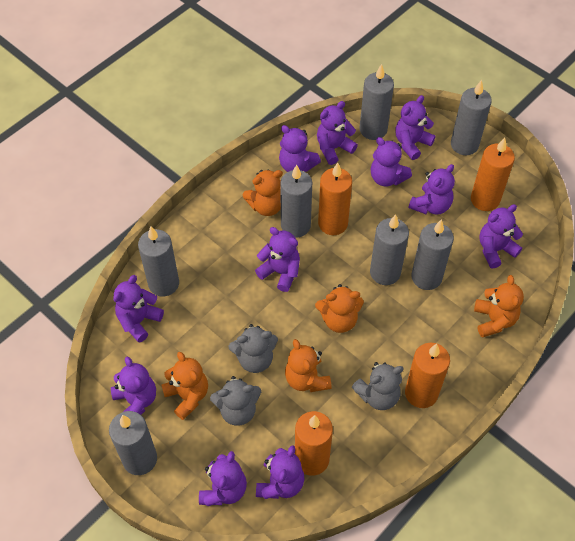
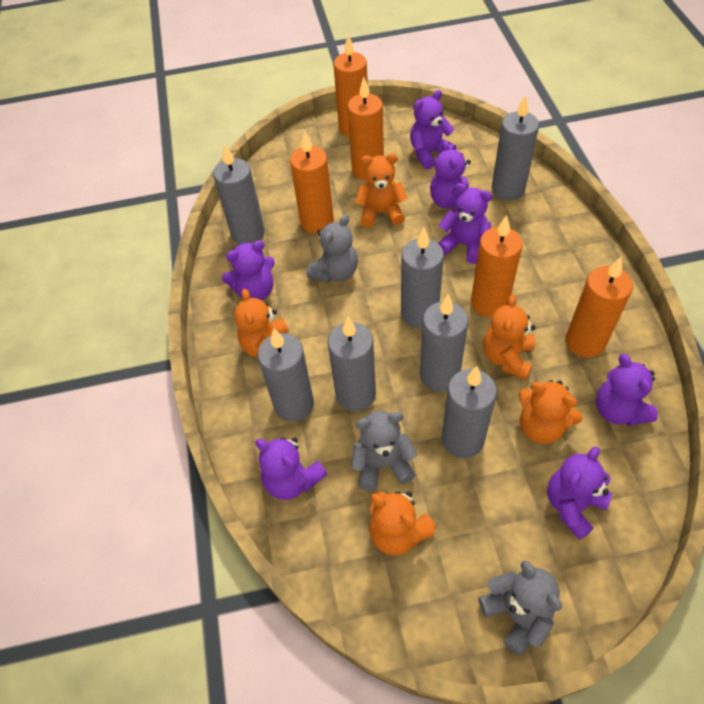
orange candle: [295,411,333,476] [318,163,352,235] [405,343,450,408] [471,138,515,211] = 4 -> [290,130,334,234] [333,34,368,137] [347,77,384,180] [471,215,523,317] [566,256,633,358] = 5
purple teddy bear: [111,357,156,415] [113,275,164,342] [199,451,247,506] [255,227,300,292] [256,445,305,499] [279,125,321,172] [317,101,358,165] [371,137,412,186] [395,95,435,160] [409,164,455,215] [479,204,523,269] = 11 -> [222,241,275,301] [255,437,327,500] [410,90,456,169] [430,140,471,212] [438,183,492,264] [547,447,612,540] [596,354,658,426] = 7

